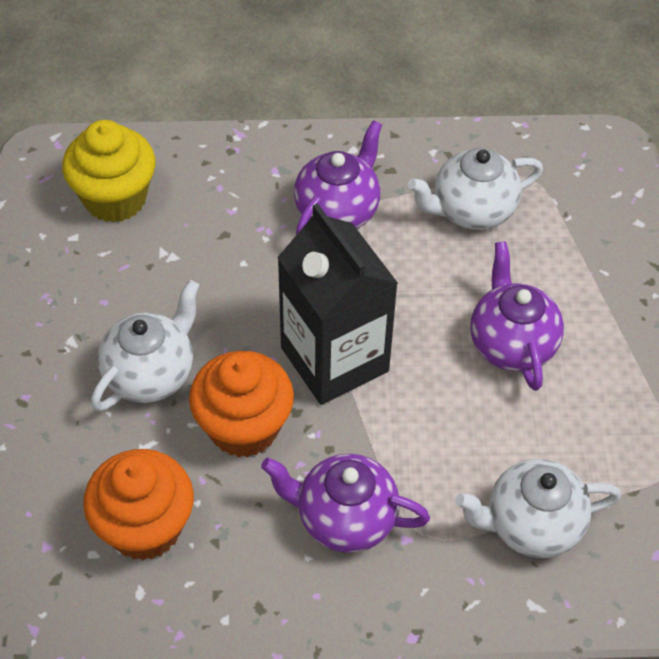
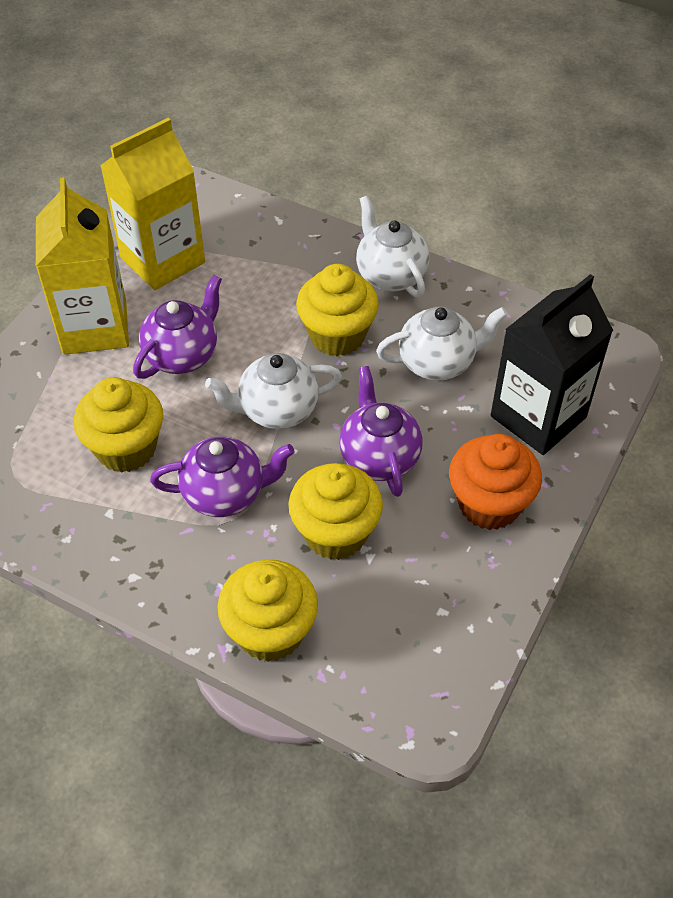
orange cupcake: [83,449,194,560] [189,351,294,457] = 2 -> [449,434,542,530] = 1
yellow carton: none = 0 -> [36,177,129,355] [100,118,205,290] = 2
yellow cupcake: [62,120,155,222] = 1 -> [74,377,163,473] [217,559,318,662] [288,463,383,560] [296,264,379,356] = 4

